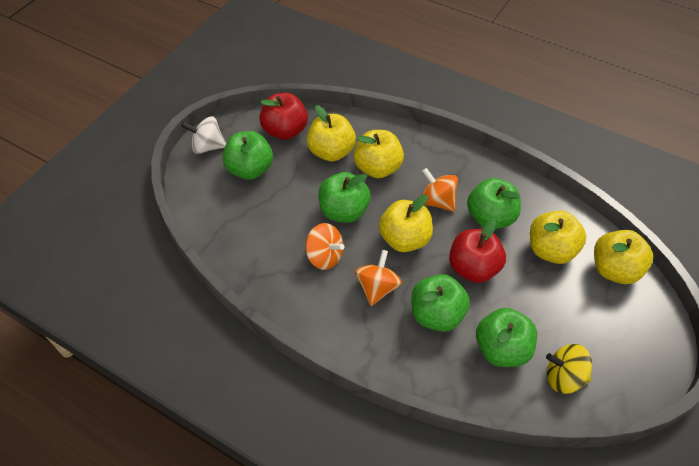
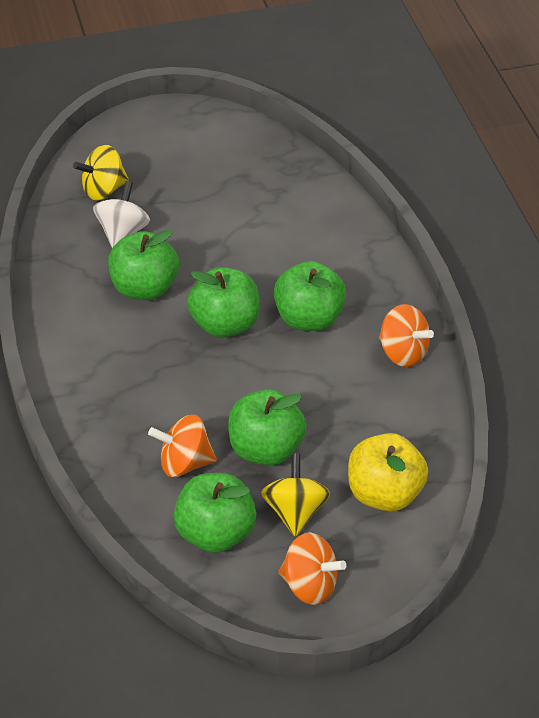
red apple: [259,93,308,140] [449,220,506,283] = 2 -> none = 0
yellow apple: [307,105,356,162] [353,130,404,178] [379,195,433,252] [530,211,586,264] [594,230,653,284] = 5 -> [348,433,428,512] = 1
yellow spinning top: [546,344,592,394] = 1 -> [73,145,129,200] [261,454,330,537] = 2

